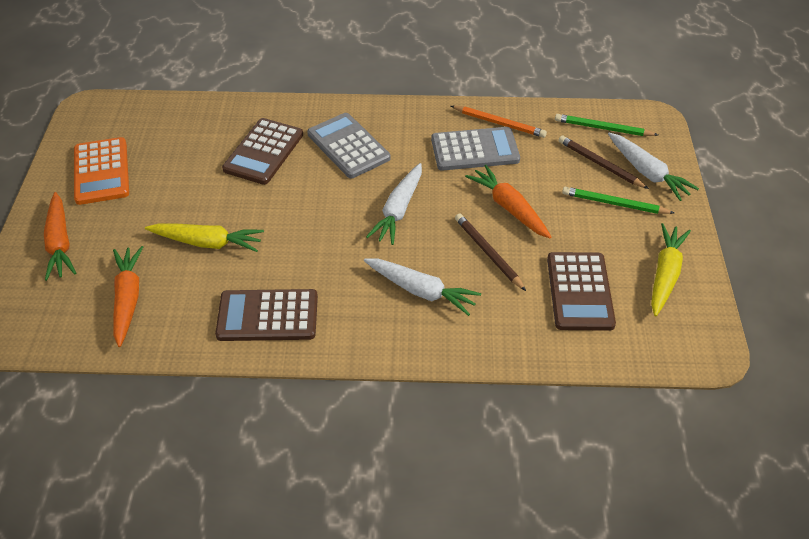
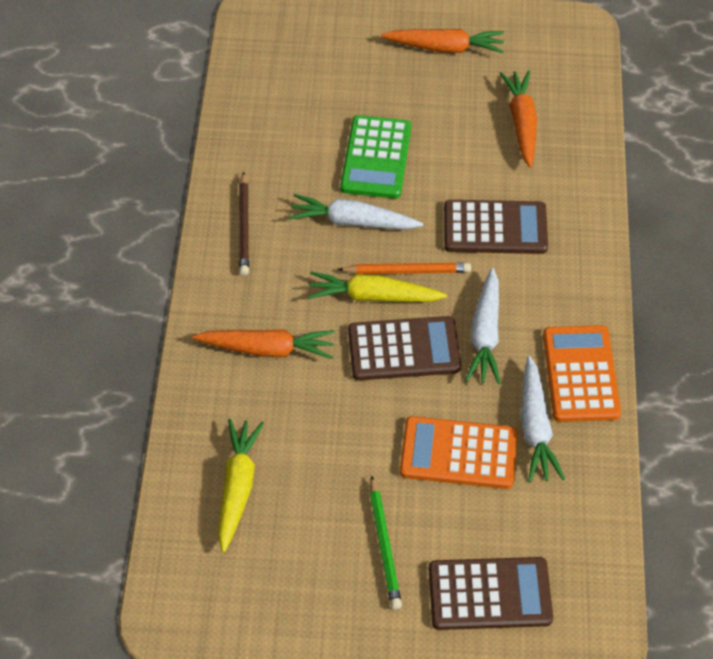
brown pencil: [455,213,526,291] [558,135,649,189] = 2 -> [239,172,249,276] = 1
green calculator: none = 0 -> [341,115,411,199] = 1
green pencil: [555,114,658,136] [562,187,674,214] = 2 -> [370,475,402,610] = 1
grey calculator: [307,113,391,179] [431,127,520,170] = 2 -> none = 0
orange calculator: [74,137,129,205] = 1 -> [400,416,518,489] [543,325,621,422] = 2

